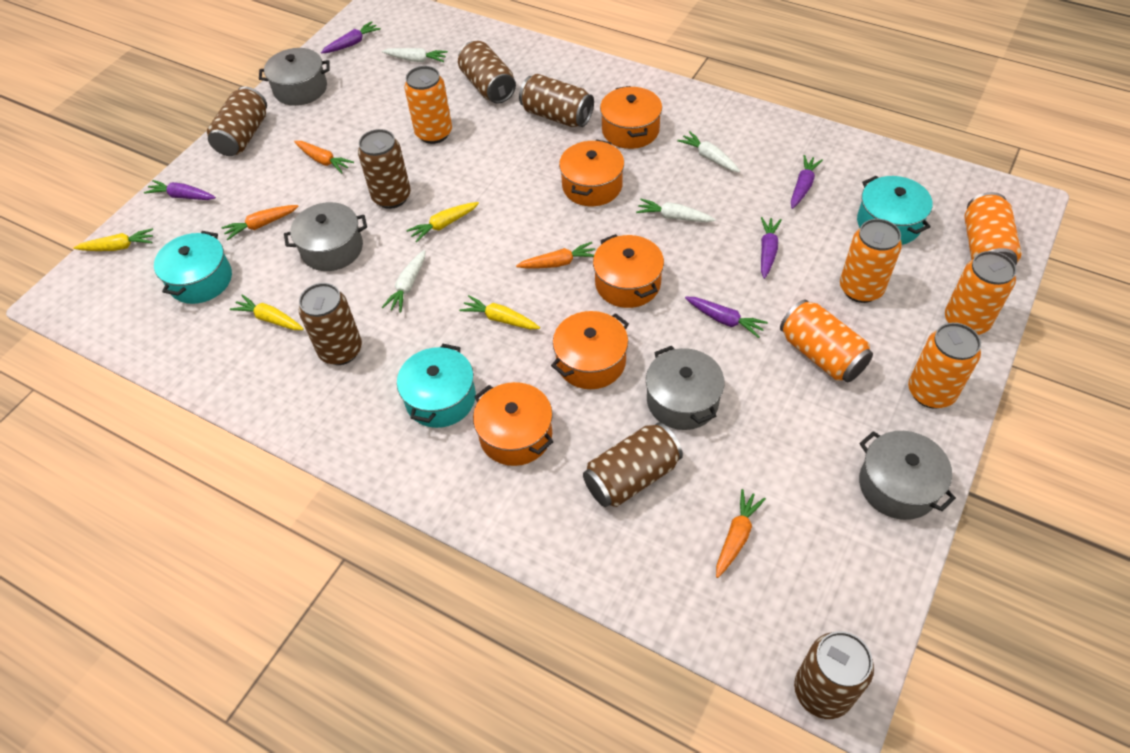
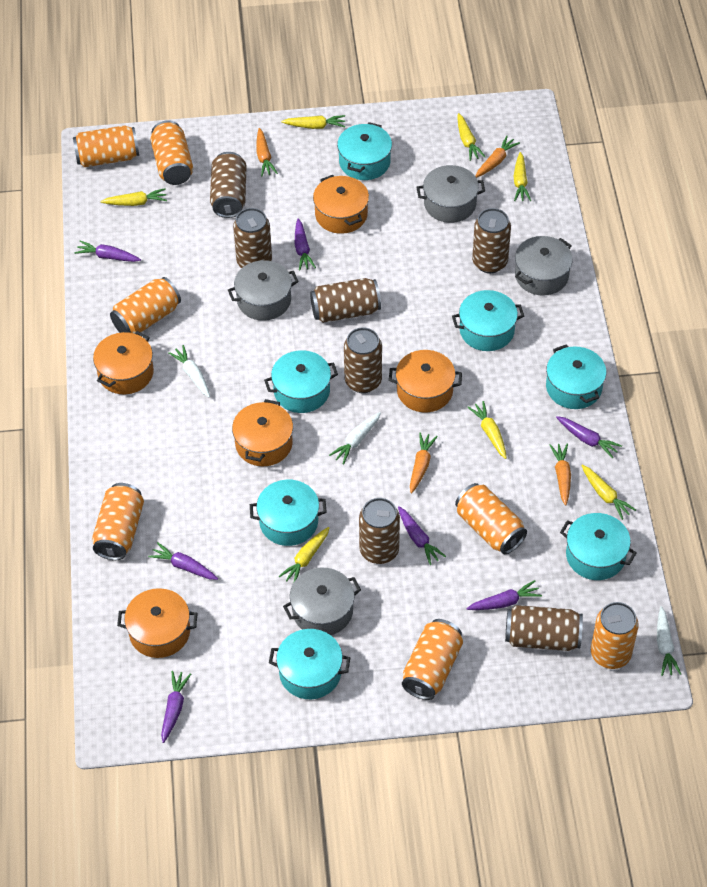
orange can: [404,66,452,144] [780,299,873,382] [840,219,902,303] [908,323,981,409] [945,251,1017,335] [964,192,1022,265] = 6 -> [73,125,139,167] [92,483,144,560] [110,277,181,335] [150,120,193,185] [402,619,463,700] [455,483,527,554] [591,602,639,669] = 7
purple carrot: [144,180,216,200] [321,21,381,53] [685,297,768,338] [761,217,782,279] [791,155,823,209] = 5 -> [75,241,141,262] [148,542,218,580] [161,671,191,743] [295,218,316,271] [398,506,446,565] [467,580,542,610] [556,416,622,458] = 7
turquoise pot: [154,231,232,304] [397,344,476,428] [857,176,933,245] = 3 -> [250,480,327,546] [264,350,338,413] [269,629,350,699] [337,122,392,180] [452,290,524,351] [546,344,606,409] [560,513,637,580] = 7
white carrot: [381,250,426,313] [382,48,448,62] [636,199,716,222] [677,131,740,172] = 4 -> [168,345,210,397] [329,412,381,464] [657,606,681,676] = 3
yellow carrot: [73,228,153,251] [230,295,304,330] [406,202,479,243] [459,295,540,329] = 4 -> [101,188,167,206] [279,527,330,582] [281,115,345,129] [457,113,486,161] [467,401,507,459] [514,152,531,201] [581,465,636,520] = 7

